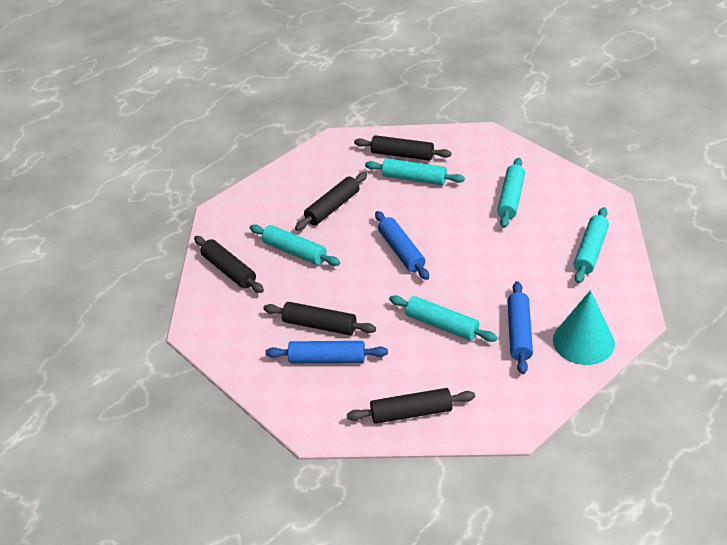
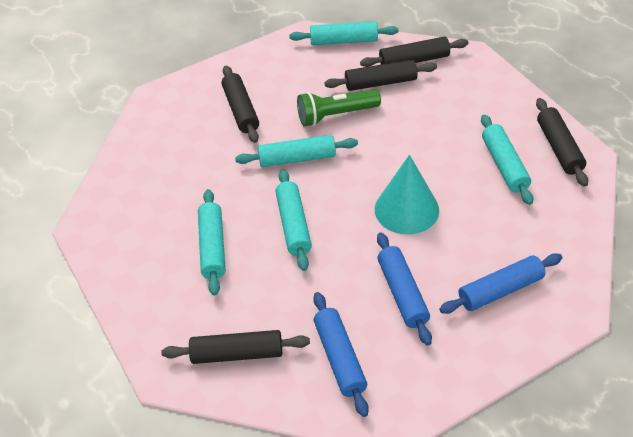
green flashlight: none = 0 -> [297,89,381,127] = 1

